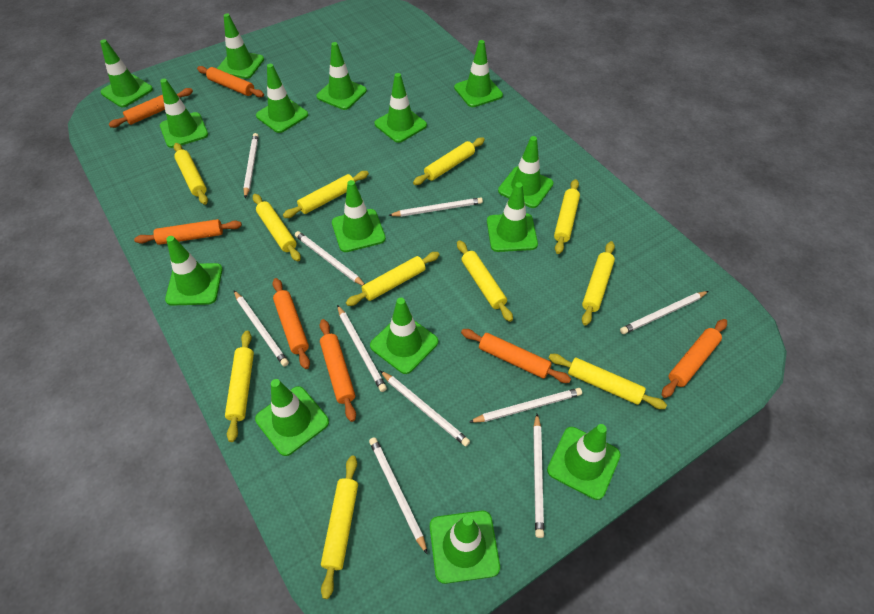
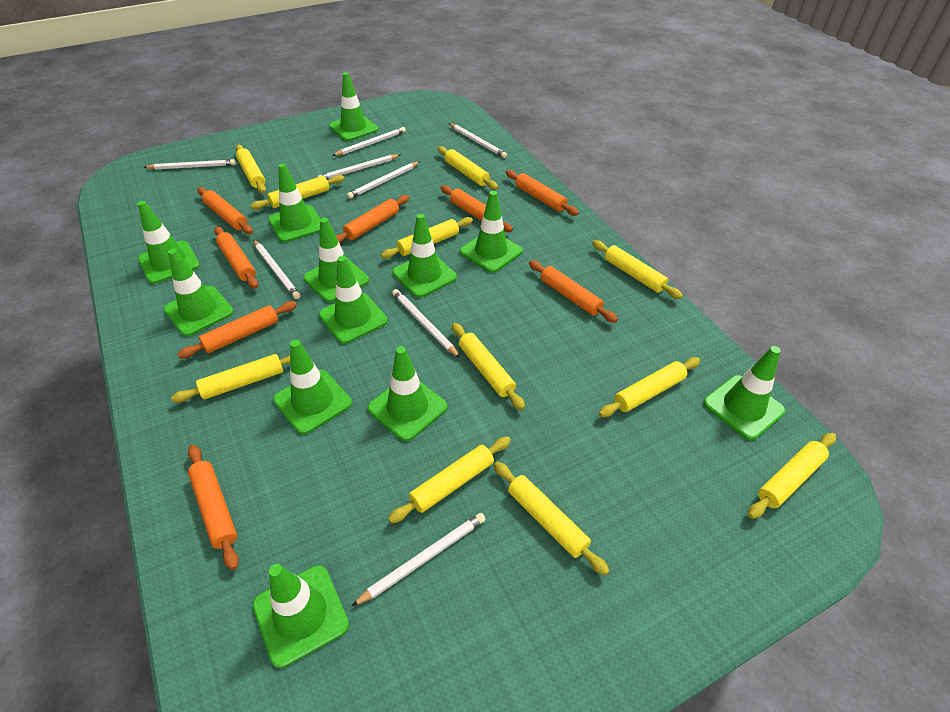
green traffic cone: [100,39,153,107] [160,79,208,148] [165,236,223,306] [217,13,264,79] [255,379,329,456] [256,64,308,133] [316,42,367,110] [332,180,386,252] [370,298,438,374] [374,73,427,143] [430,511,500,584] [454,40,503,107] [487,182,538,252] [498,136,553,208] [547,424,621,500] = 15 -> [137,201,200,284] [164,249,234,336] [253,564,349,668] [268,163,321,242] [273,340,352,434] [303,218,369,302] [319,256,388,344] [329,72,378,141] [368,346,447,441] [392,214,457,298] [460,191,523,273] [703,346,785,440] = 12
orange rolling pin: [109,88,193,128] [134,219,242,245] [197,66,264,97] [272,278,310,369] [320,319,356,422] [461,329,571,383] [662,319,727,398] = 7 -> [178,301,297,358] [188,445,239,570] [198,187,253,234] [214,226,258,289] [336,195,409,243] [441,185,513,232] [506,170,579,216] [529,260,618,323] = 8
white pencil: [234,291,289,366] [243,133,259,198] [295,231,365,286] [337,305,387,392] [369,437,428,555] [380,371,470,446] [388,197,483,217] [469,388,582,423] [533,414,544,538] [620,291,709,334] = 10 -> [144,159,236,170] [254,240,300,299] [318,154,400,179] [332,127,406,156] [347,162,420,199] [351,513,486,607] [392,289,460,358] [449,123,507,158] = 8

